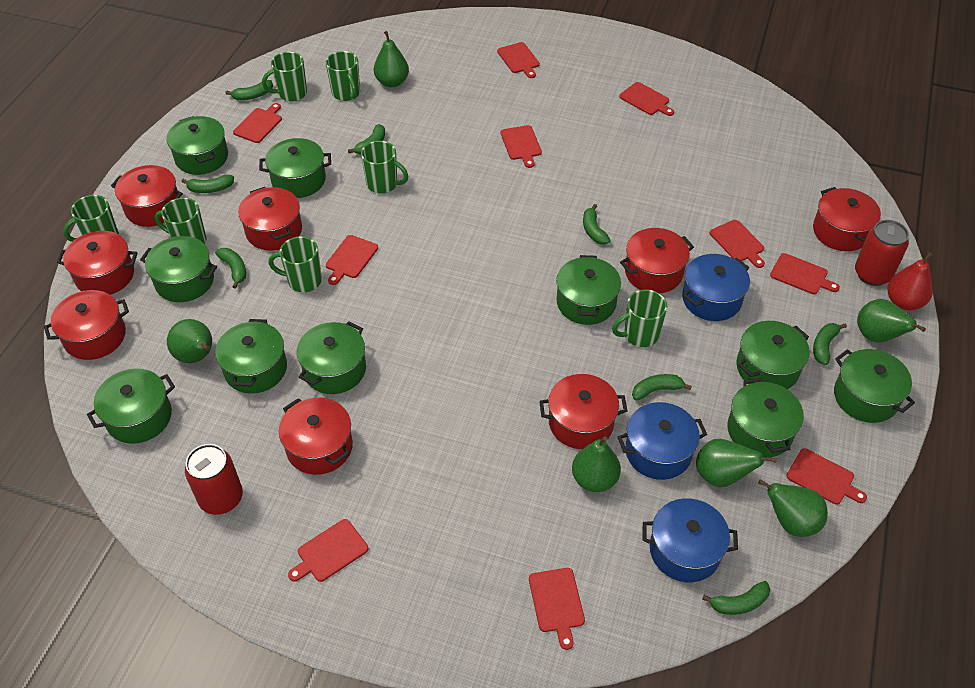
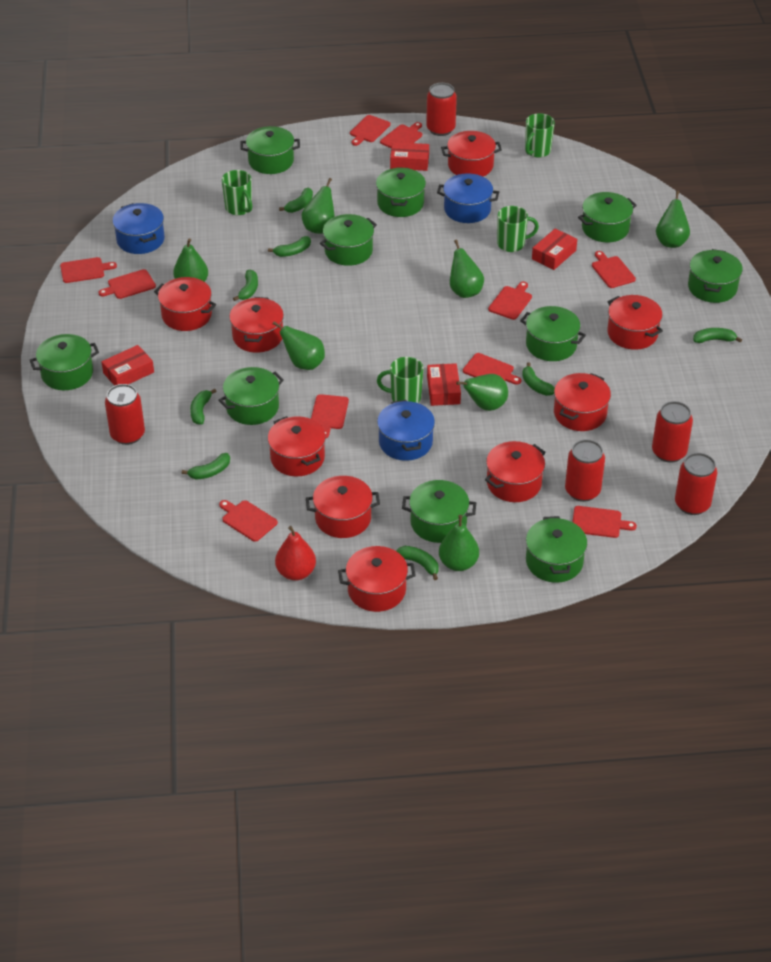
green mug: [63,195,119,242] [155,198,207,244] [262,52,307,102] [268,236,322,292] [326,51,360,101] [361,141,408,194] [612,290,667,347] = 7 -> [222,170,252,215] [377,357,424,403] [497,206,539,252] [525,113,555,158] = 4
green pear: [167,319,212,363] [374,31,409,87] [572,436,621,492] [696,439,777,487] [758,479,828,537] [857,299,926,342] = 6 -> [173,238,208,282] [273,321,325,370] [302,178,335,234] [439,515,479,571] [450,240,484,298] [456,374,508,411] [656,191,690,248] = 7
red box: none = 0 -> [101,345,154,386] [390,142,429,171] [427,363,461,406] [532,228,577,270] = 4
red can: [185,444,243,515] [855,220,909,286] = 2 -> [105,384,145,445] [426,83,457,136] [565,440,605,502] [652,401,693,463] [675,453,717,515] = 5
red pot: [44,290,129,360] [57,231,138,295] [111,165,183,227] [238,187,302,250] [279,398,353,475] [539,374,627,449] [620,228,694,293] [813,187,881,251] = 8 -> [154,277,216,331] [229,297,284,353] [268,416,326,476] [306,476,380,538] [338,546,416,612] [441,131,502,176] [485,441,546,502] [554,373,611,431] [607,295,663,350] = 9

